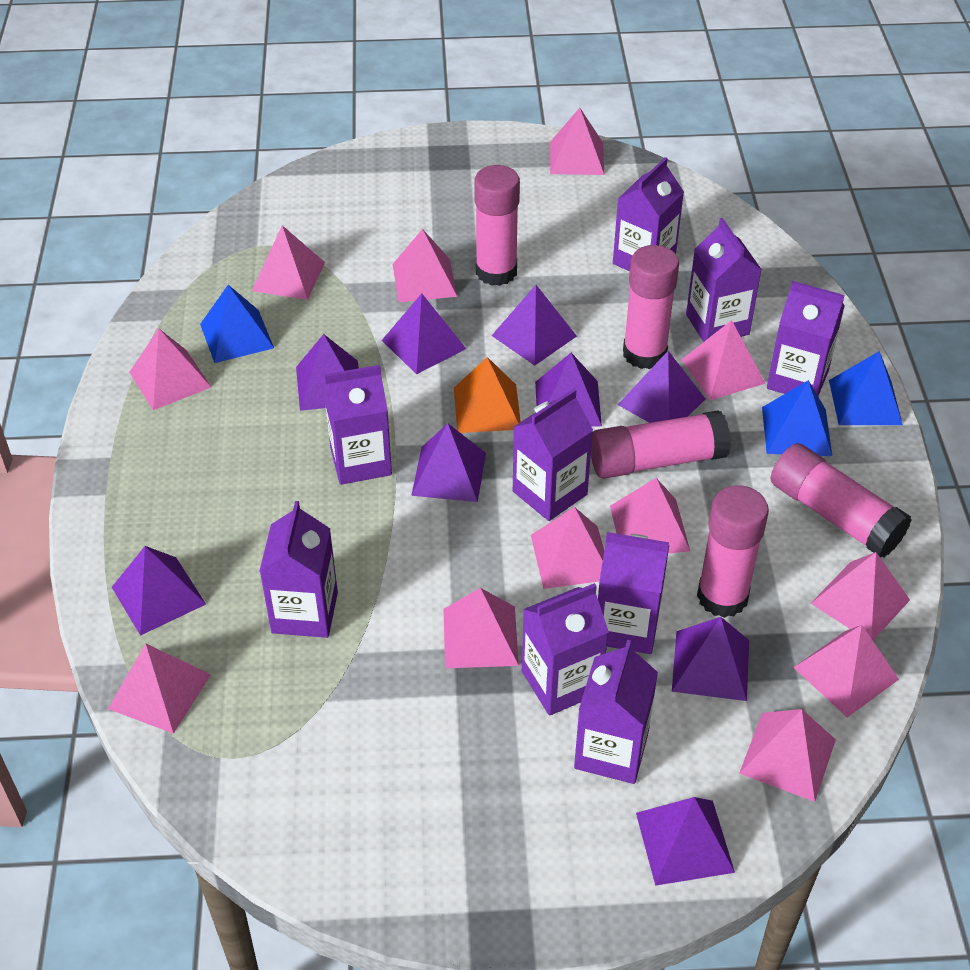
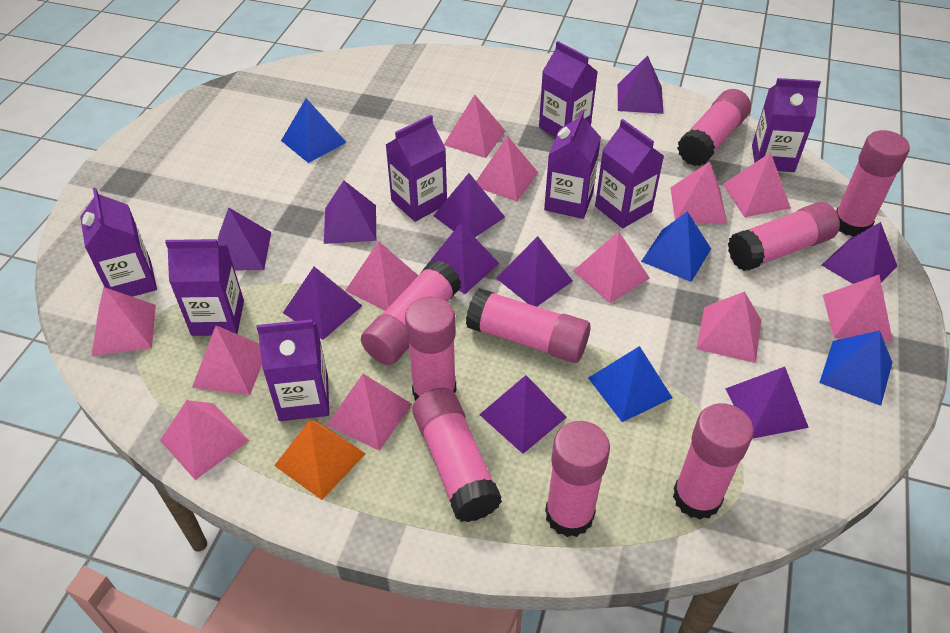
blue pyramid: [200,285,274,363] [762,380,832,456] [829,351,903,425] = 3 -> [281,98,347,163] [588,346,672,422] [641,211,711,282] [819,330,893,406] = 4
pink glue stick: [474,165,520,286] [591,411,731,479] [623,245,679,369] [697,485,769,618] [771,443,911,557] = 5 -> [361,260,461,365] [405,297,456,401] [412,388,502,522] [466,288,590,363] [545,421,610,537] [673,403,754,520] [677,89,751,166] [728,202,840,271] [836,130,910,237] = 9
purple carton: [260,501,338,638] [323,365,392,485] [513,389,593,521] [522,583,609,716] [574,640,658,784] [598,532,669,654] [613,157,684,271] [686,218,762,342] [767,281,845,396] = 9 -> [80,188,157,297] [165,239,244,336] [256,319,329,421] [386,115,447,222] [539,41,598,137] [544,110,601,219] [595,119,664,228] [752,78,821,172] = 8
purple pyramid: [112,546,206,636] [296,334,359,411] [382,293,466,374] [411,423,486,502] [492,285,577,366] [535,353,602,426] [618,351,705,423] [636,797,735,886] [672,617,749,701] = 9 -> [217,207,271,270] [283,267,362,340] [324,180,376,244] [425,223,499,294] [434,173,505,237] [479,375,567,454] [496,236,573,307] [618,55,663,114] [725,367,809,439] [822,222,897,284] = 10

